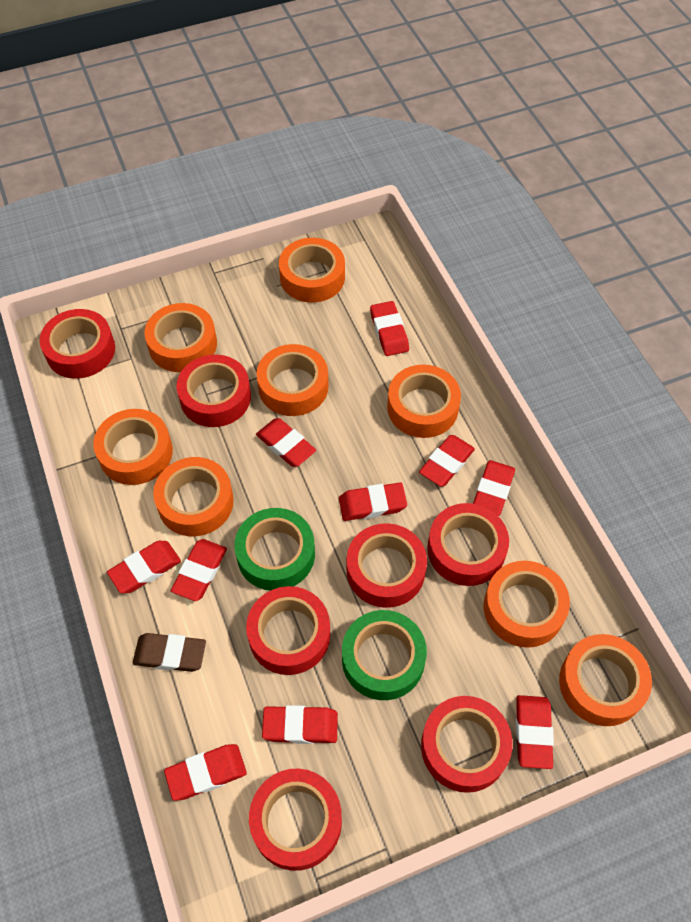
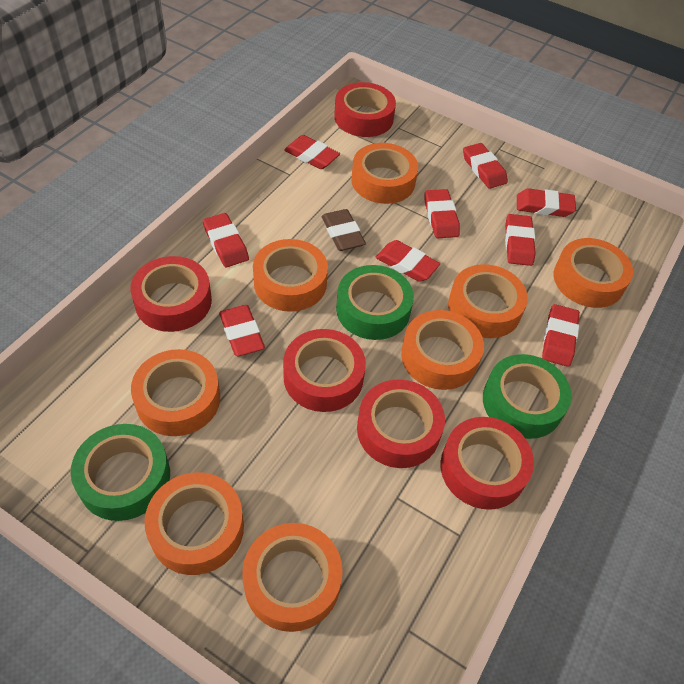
green tape: [234,508,315,591] [342,610,427,700] = 2 -> [71,424,170,521] [336,265,414,340] [483,354,572,439] = 3
red eraser: [107,541,181,593] [164,744,247,801] [171,539,227,601] [256,418,316,467] [262,705,338,744] [339,483,407,521] [370,301,409,356] [419,435,475,487] [473,460,515,516] [516,695,554,769] = 10 -> [203,213,249,267] [219,305,265,356] [284,135,340,169] [376,240,440,282] [425,189,460,238] [463,143,508,189] [505,214,536,266] [517,188,576,217] [542,304,580,367] = 9
red tape: [40,309,115,379] [177,355,251,427] [246,586,330,675] [249,769,342,871] [347,523,427,608] [421,696,513,793] [427,503,509,586] = 7 -> [130,256,212,332] [283,329,366,412] [334,82,396,137] [357,379,445,468] [440,417,534,510] = 5

